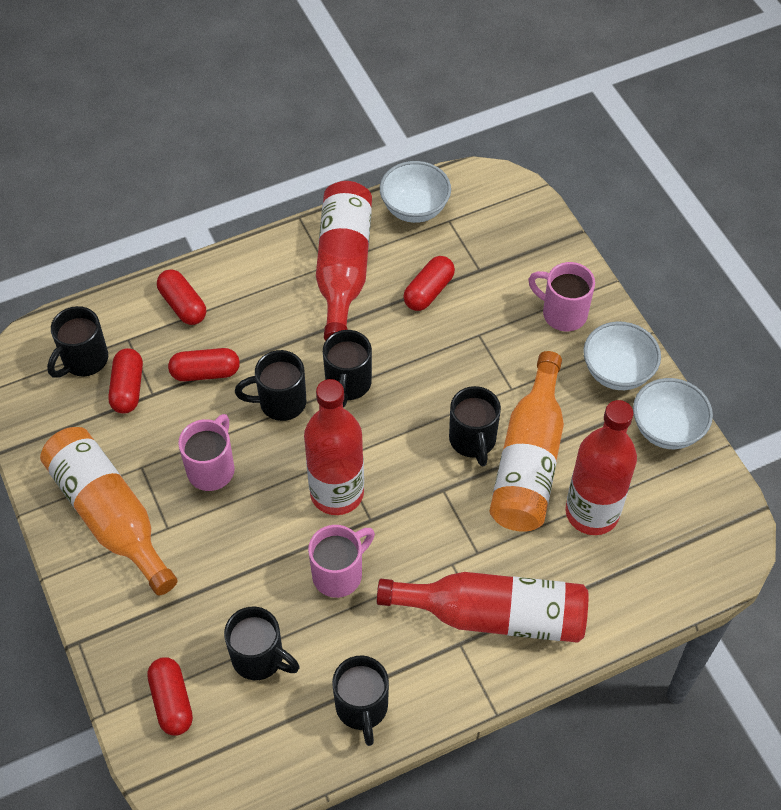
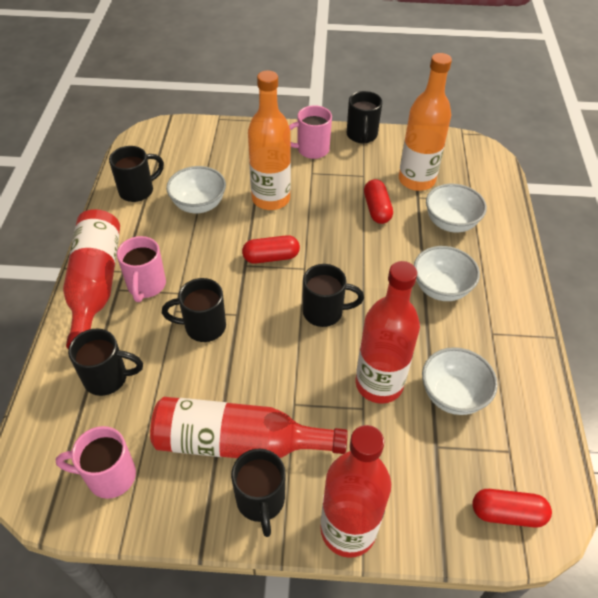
red capsule: [108,348,143,414] [147,657,193,736] [157,269,206,325] [168,348,240,381] [403,256,455,311] = 5 -> [242,235,300,264] [364,179,393,224] [472,489,552,528] = 3
white bowl: [380,161,451,223] [583,322,661,390] [633,378,713,449] = 3 -> [166,166,226,213] [414,246,480,301] [422,347,498,415] [426,184,487,232] = 4

